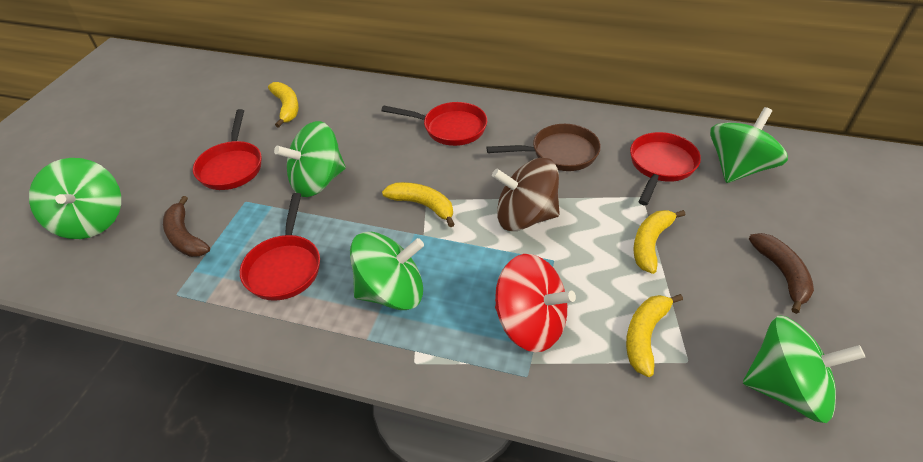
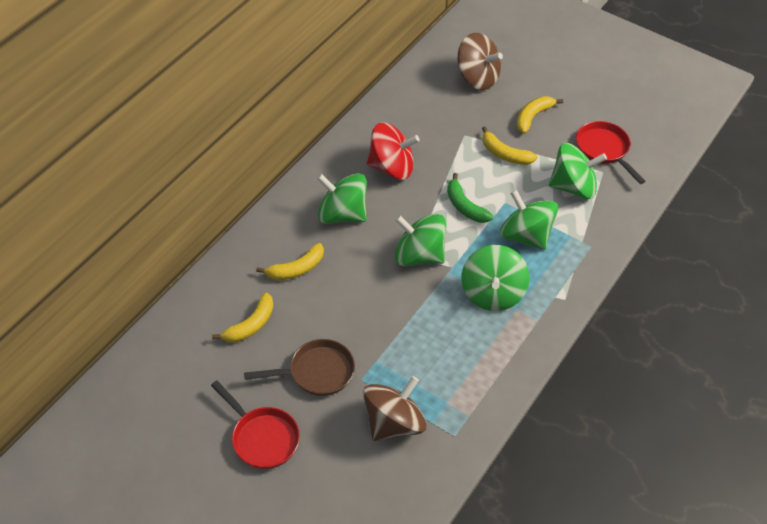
brown banana: [163,196,210,257] [749,233,814,314] = 2 -> none = 0
brown spinning top: [492,158,560,231] = 1 -> [363,376,427,441] [457,33,503,90] = 2
green banana: none = 0 -> [447,173,493,223] = 1
red pan: [193,109,262,190] [240,193,320,301] [381,102,487,146] [630,132,701,205] = 4 -> [211,380,300,469] [576,121,645,184] = 2

